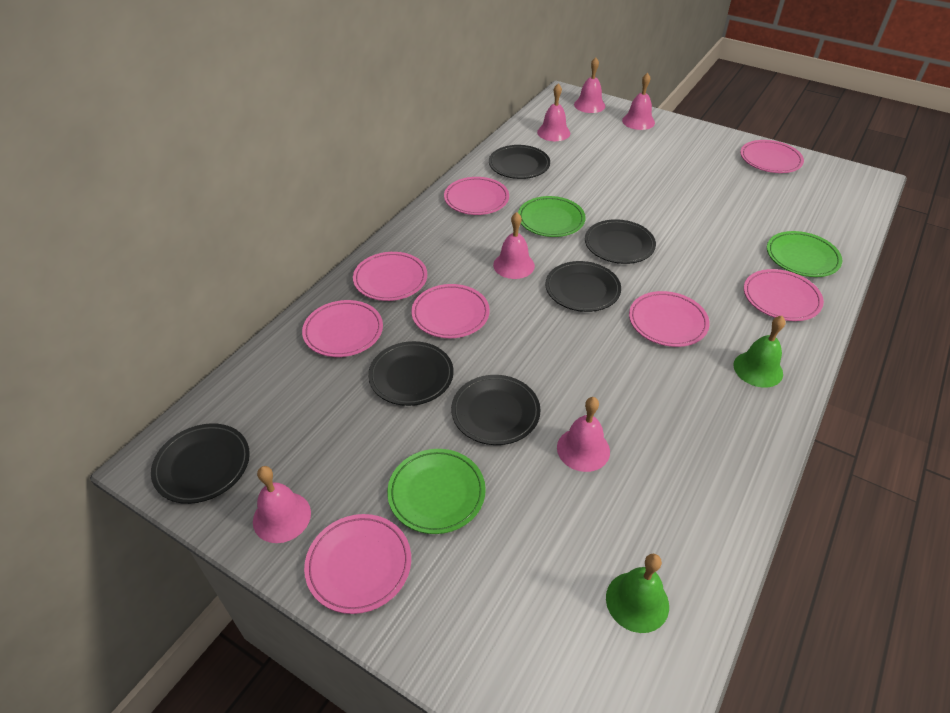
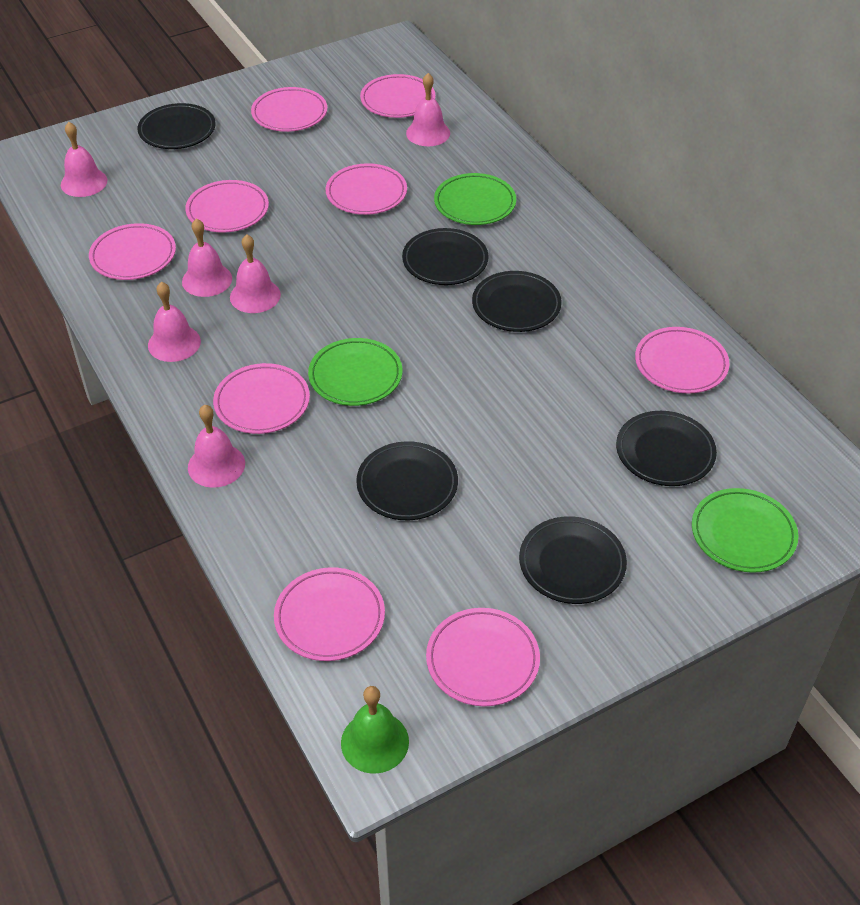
green bell: [606,553,669,633] [734,316,785,388] = 2 -> [341,686,409,774] = 1
pink plate: [302,300,383,357] [304,514,411,614] [353,252,427,301] [411,284,490,338] [444,177,509,215] [629,291,710,347] [740,140,804,173] [744,269,824,321] = 8 -> [89,223,176,280] [185,180,269,233] [213,363,310,434] [251,87,327,132] [274,567,385,661] [326,163,407,215] [360,74,435,118] [426,608,540,706] [635,327,730,394] = 9

